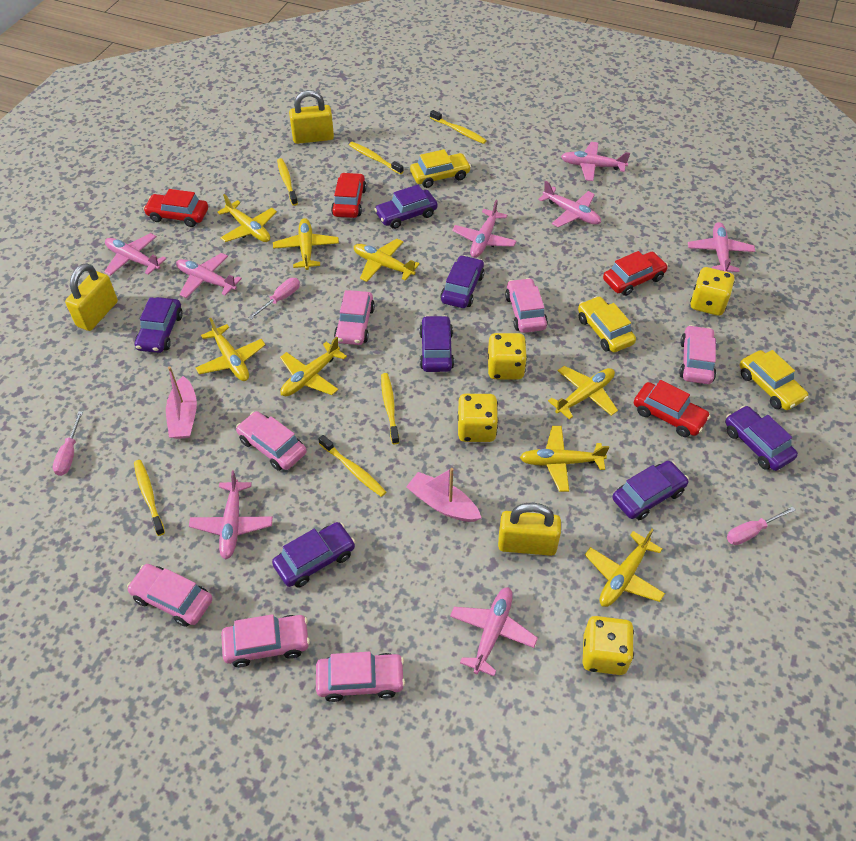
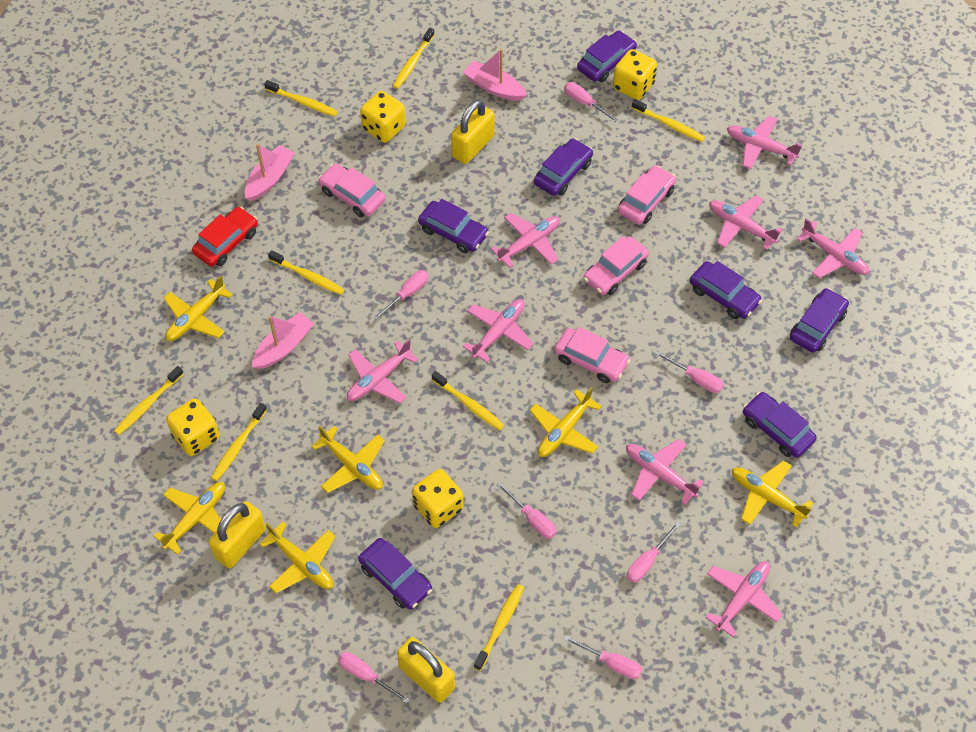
pink boat: [166,367,197,439] [406,468,481,522] = 2 -> [245,144,295,201] [252,312,315,369] [463,49,527,101] = 3
pink car: [127,564,213,627] [221,614,310,667] [236,411,306,471] [316,652,405,702] [334,290,375,345] [505,278,548,333] [679,325,716,384] = 7 -> [318,163,386,217] [554,327,630,383] [583,236,649,295] [618,165,676,225] = 4
pink screwdriver: [53,411,83,476] [248,278,300,319] [727,506,796,545] = 3 -> [338,652,410,704] [374,270,429,320] [497,482,557,539] [564,82,619,122] [564,635,642,679] [627,522,681,583] [655,351,724,393] = 7
red car: [143,189,208,227] [331,172,367,218] [603,251,668,296] [634,380,711,437] = 4 -> [192,207,258,267] = 1
yellow car: [410,149,471,188] [578,296,636,352] [740,350,809,410] = 3 -> none = 0
yellow plane: [195,318,265,381] [217,194,277,242] [273,218,339,270] [280,337,347,396] [353,239,420,282] [520,426,609,492] [548,366,618,420] [585,528,665,607] = 8 -> [154,482,225,555] [164,276,233,341] [259,522,335,593] [311,426,385,493] [530,387,602,457] [731,460,813,528] = 6
yellow toothbrush: [134,460,165,536] [277,158,298,206] [318,435,386,497] [349,142,404,174] [381,373,399,444] [430,110,487,144] = 6 -> [114,366,184,435] [211,403,267,481] [264,80,338,116] [268,250,344,295] [393,28,435,89] [432,371,505,431] [474,584,524,671] [632,99,705,142] = 8

